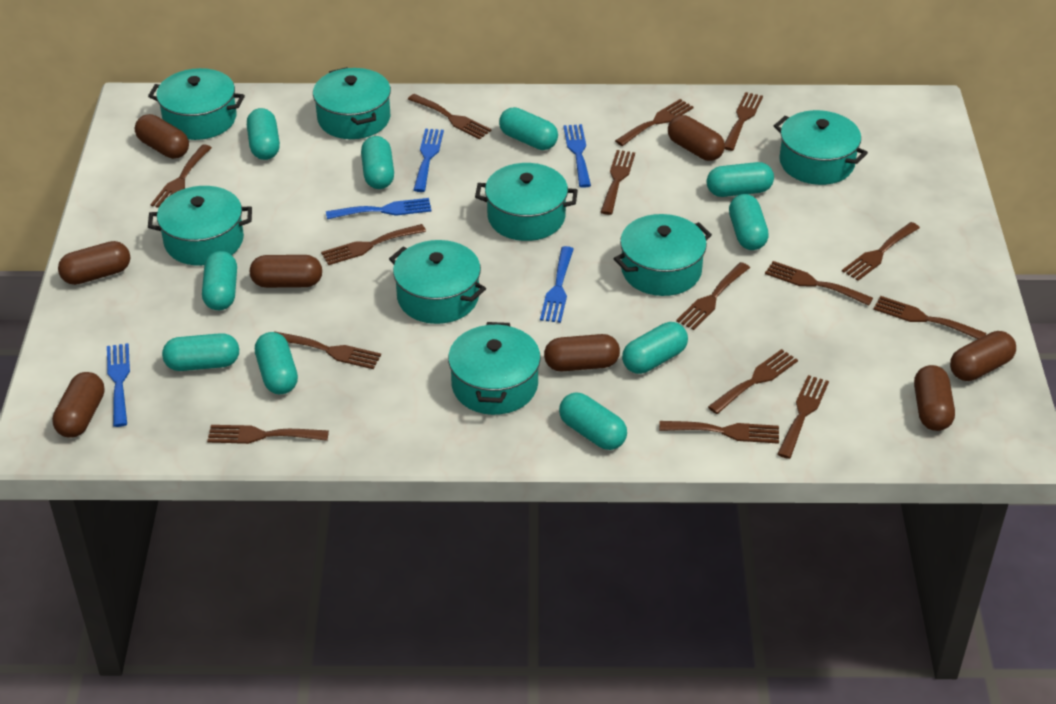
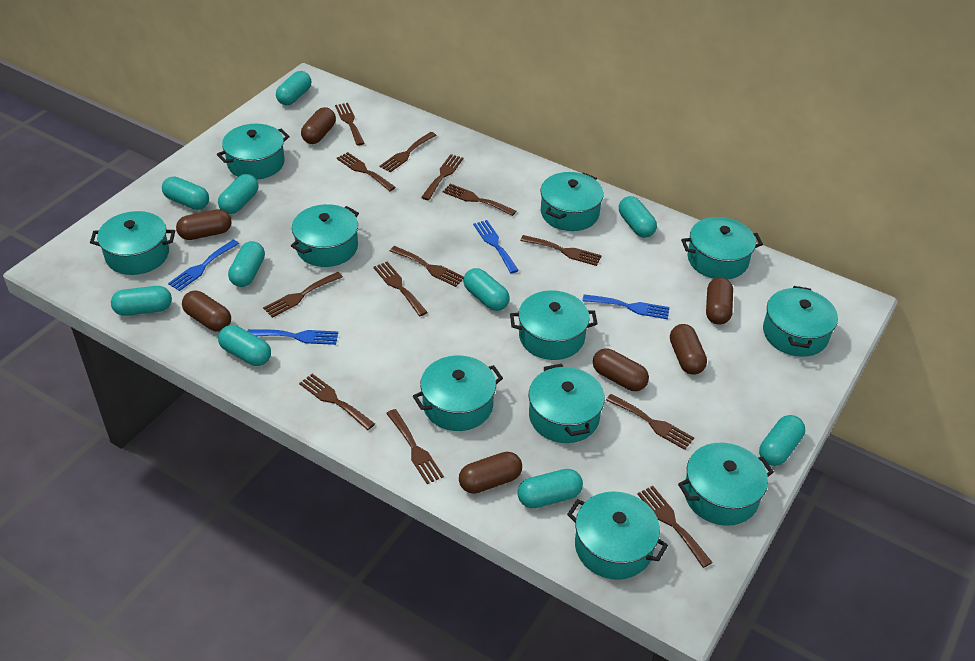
blue fork: [107,343,130,427] [326,198,432,219] [413,129,444,192] [540,246,574,323] [563,124,591,188] = 5 -> [168,240,239,291] [248,329,338,345] [473,220,519,273] [583,294,670,319] = 4
brown capsule: [52,372,105,438] [58,241,130,285] [135,114,189,159] [250,255,322,288] [544,334,620,371] [668,115,725,161] [914,365,955,431] [950,331,1016,381] = 8 -> [176,209,232,240] [182,291,231,332] [301,107,336,144] [459,452,522,494] [593,348,649,391] [670,324,707,375] [706,277,733,325] = 7
brown fork: [150,144,212,208] [207,425,329,444] [274,331,381,369] [321,224,426,265] [408,94,492,140] [601,150,635,215] [615,99,694,146] [659,421,779,444] [676,262,750,330] [708,349,798,414] [725,92,763,151] [765,261,873,306] [777,375,829,459] [842,222,920,281] [873,296,986,339] = 15 -> [263,272,343,318] [299,374,375,430] [335,103,365,146] [337,152,396,191] [373,262,428,316] [379,132,436,172] [386,409,444,484] [390,246,464,287] [421,154,464,200] [443,184,516,216] [520,235,602,266] [606,394,694,450] [637,486,713,568] = 13
turquoise pot: [148,68,245,140] [148,186,252,265] [313,67,391,139] [389,240,486,324] [448,322,541,415] [475,163,578,241] [614,214,712,296] [774,110,868,185] = 8 -> [90,211,175,275] [217,124,290,180] [291,204,359,267] [413,356,503,431] [510,290,598,360] [529,364,605,443] [540,172,604,231] [567,491,668,580] [678,443,774,526] [681,217,763,279] [763,286,838,357] = 11

